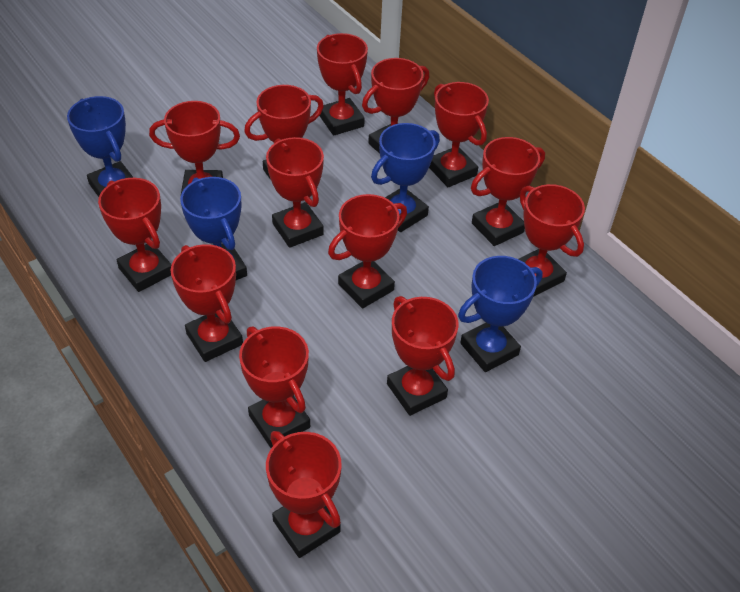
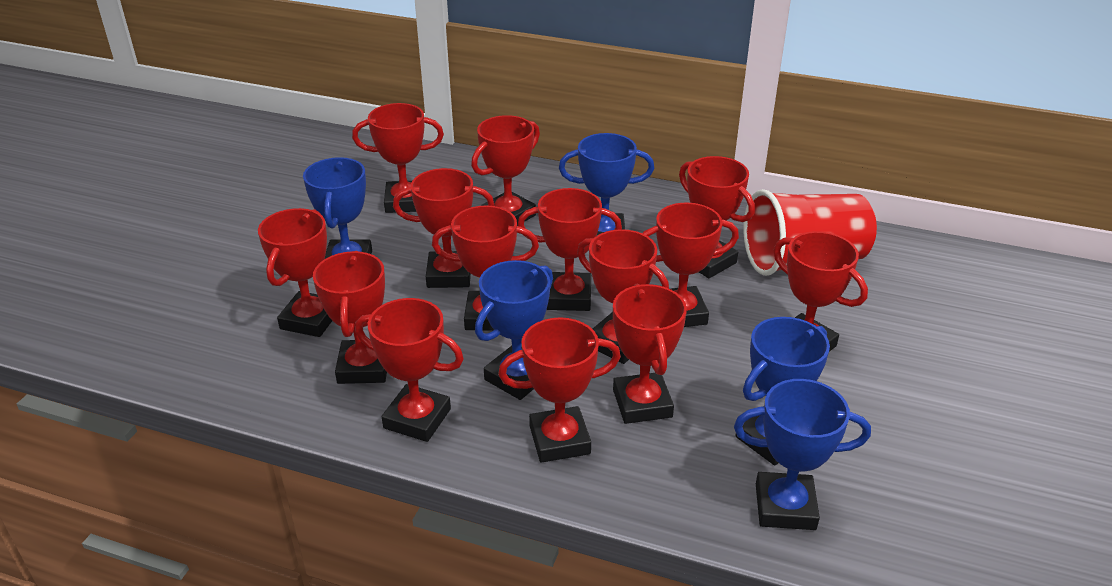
blue trophy: [67,96,134,197] [180,177,247,280] [371,123,440,232] [458,256,543,372] = 4 -> [303,157,372,259] [475,260,553,400] [559,133,654,235] [734,379,871,530] [736,317,830,466] = 5
red cup: none = 0 -> [743,189,877,276] = 1

